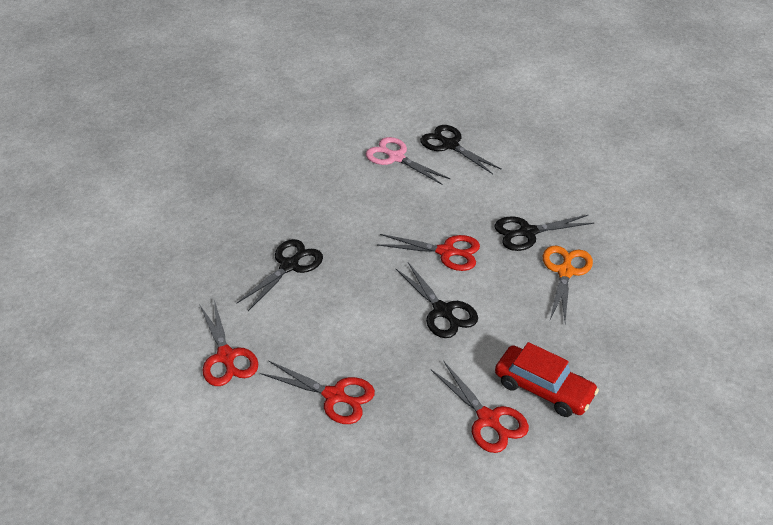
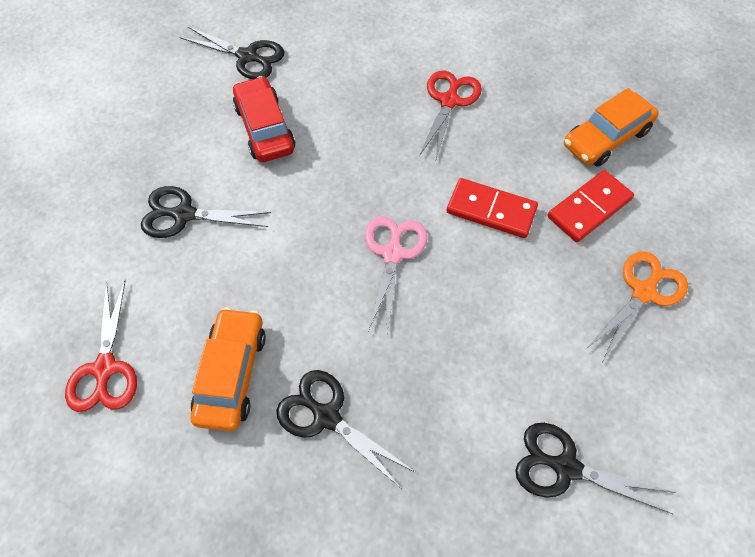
orange car: none = 0 -> [190,307,266,431] [564,88,659,167] = 2
red domino: none = 0 -> [447,178,538,238] [548,170,634,242] = 2
red scissors: [200,300,258,386] [260,361,375,424] [377,234,480,271] [431,361,529,453] = 4 -> [65,280,137,412] [419,70,482,159] = 2

